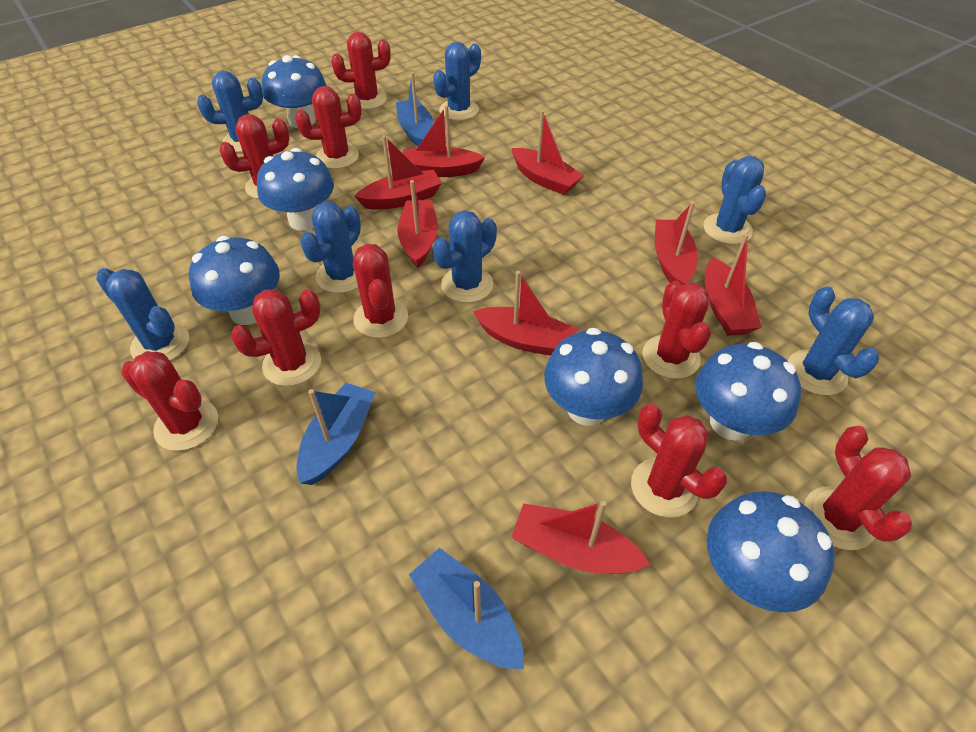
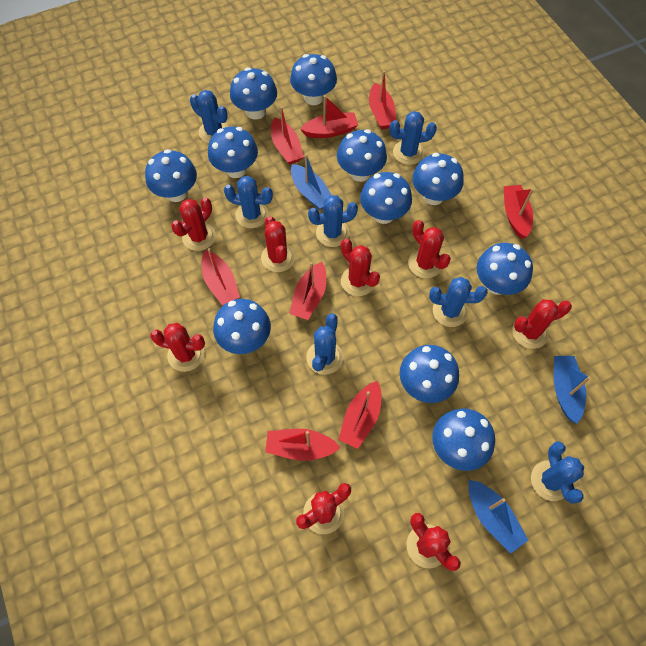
blue mushroom: [189,236,280,325] [257,148,334,231] [262,55,327,128] [544,328,643,426] [695,342,801,441] [707,491,835,612] = 6 -> [145,149,197,202] [208,126,258,178] [213,299,271,354] [230,67,277,120] [290,54,337,105] [337,129,387,182] [360,172,412,224] [400,345,459,403] [412,153,464,205] [432,409,495,471] [477,243,533,295] = 11
red cactus: [121,351,218,451] [219,114,289,199] [231,289,321,386] [295,86,362,169] [331,32,391,110] [353,244,408,338] [631,404,727,518] [642,281,711,379] [804,426,912,550] = 9 -> [150,323,205,372] [171,197,216,251] [261,216,295,272] [296,483,351,534] [341,239,380,296] [407,513,461,571] [408,220,451,278] [512,299,572,349] = 8

